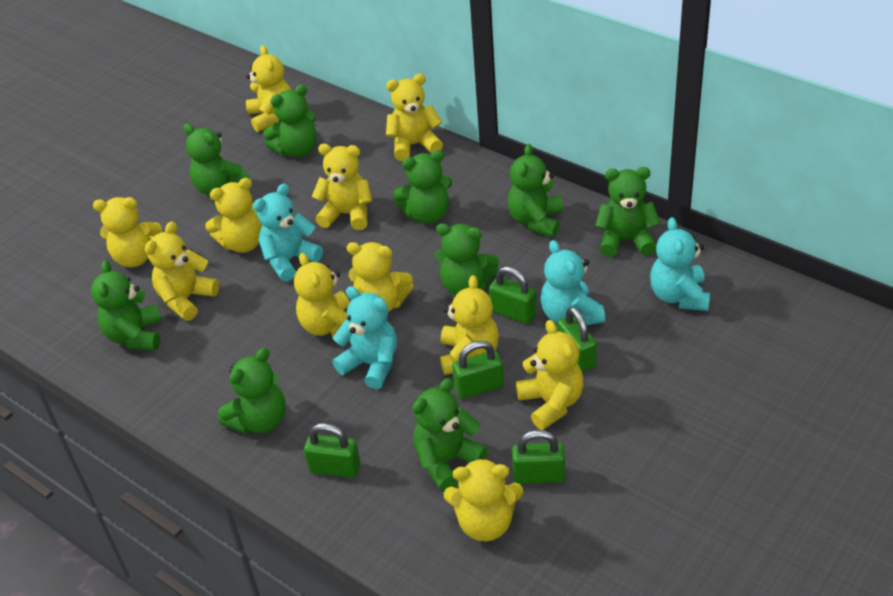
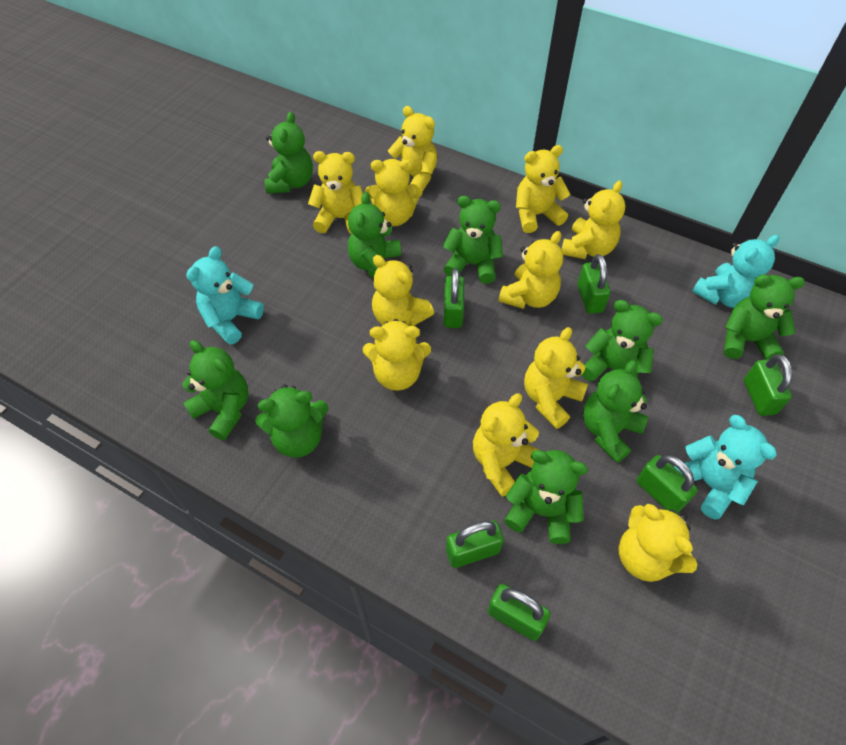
green padlock: [304,423,360,478] [452,341,504,399] [489,266,537,324] [512,430,565,484] [557,307,597,372] = 5 -> [444,268,464,328] [446,521,504,568] [488,584,551,641] [578,254,610,314] [637,455,698,514] [744,354,793,416] = 6
turquoise teddy bear: [253,183,323,282] [332,286,397,389] [541,240,605,325] [650,217,710,311] = 4 -> [186,246,264,345] [674,415,777,520] [692,235,779,308] = 3

